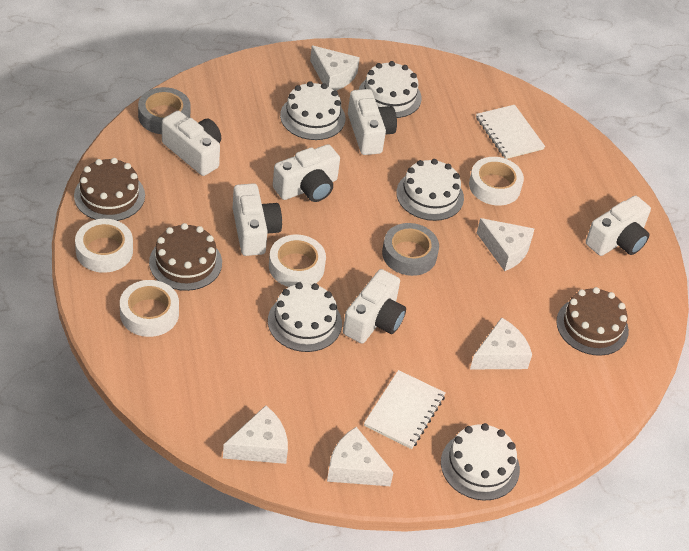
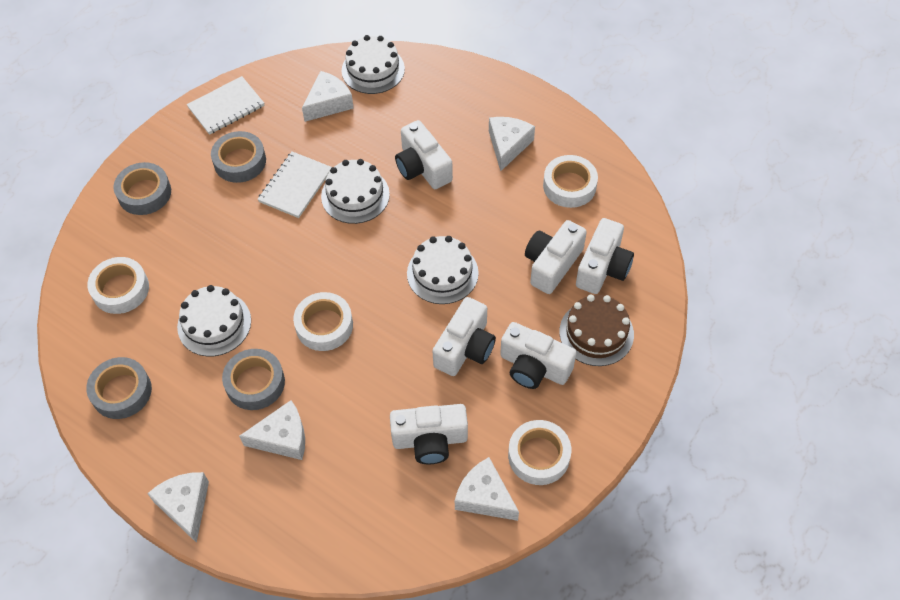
brown cake: [74,158,145,221] [149,223,222,291] [556,287,629,356] = 3 -> [559,295,634,366] = 1
grey tape: [138,87,191,134] [382,223,439,276] = 2 -> [86,357,152,419] [113,162,171,215] [211,131,266,183] [222,349,285,410] = 4
white cake: [268,282,342,352] [280,81,345,140] [359,61,422,118] [396,159,464,221] [441,423,520,501] = 5 -> [177,285,251,356] [321,159,390,224] [342,35,405,94] [407,236,479,304] = 4

